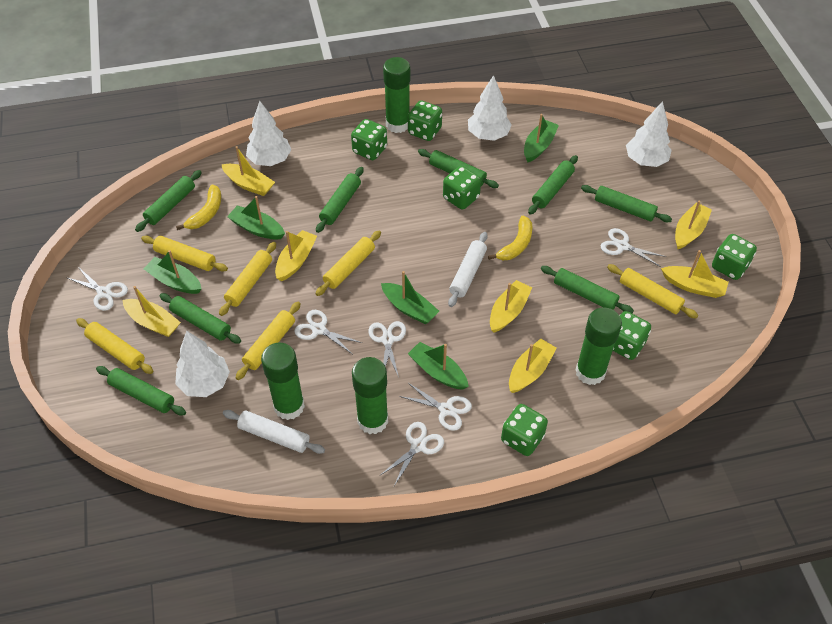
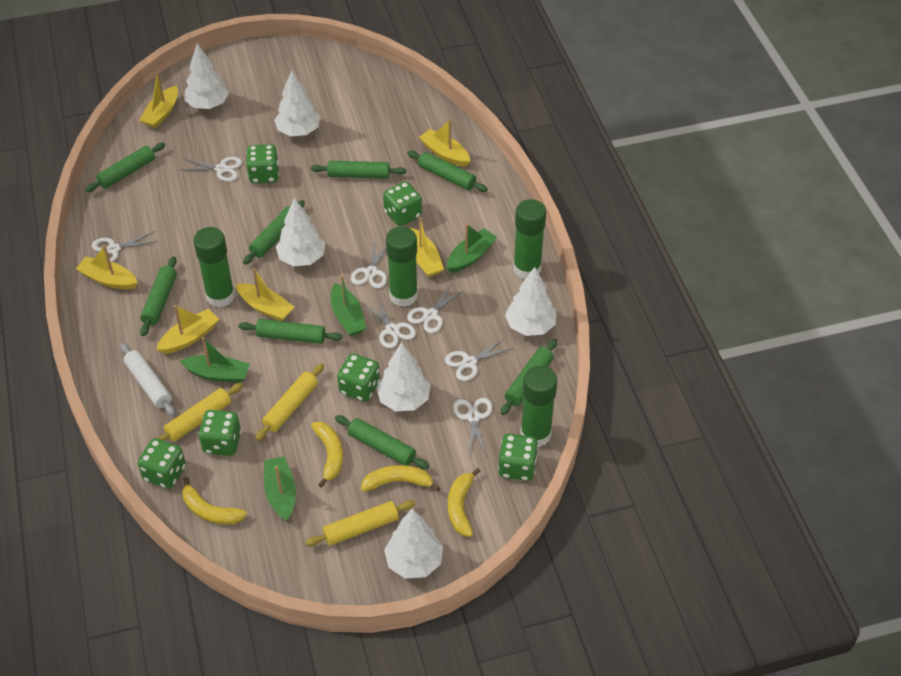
green boat: [144,250,202,294] [227,196,285,240] [381,271,439,324] [408,342,469,390] [524,114,559,163] = 5 -> [180,337,250,383] [264,456,296,521] [331,275,366,336] [447,224,497,273] = 4
white rolling pin: [223,410,325,454] [448,232,488,307] = 2 -> [121,343,175,416] = 1
white scissors: [68,268,128,311] [294,310,362,354] [368,321,406,377] [379,422,444,486] [399,382,472,431] [601,228,667,267] = 6 -> [92,231,159,262] [180,157,242,182] [351,240,387,288] [363,297,416,348] [407,284,465,333] [445,337,514,381] [453,398,492,454] = 7
white tree: [175,331,230,397] [246,101,291,166] [468,75,512,141] [626,101,672,167] = 4 -> [184,44,229,109] [274,70,320,136] [276,198,325,266] [376,342,431,411] [384,508,443,578] [505,267,556,336] = 6
yellow banana: [176,185,221,230] [488,216,533,260] = 2 -> [182,477,247,525] [311,421,343,488] [361,465,440,492] [448,468,481,537] = 4
yellow boat: [122,286,181,337] [221,146,275,196] [275,230,317,281] [490,280,532,332] [509,338,556,393] [661,250,728,298] [675,201,712,249] = 7 -> [76,245,138,290] [139,72,178,128] [156,305,219,354] [236,268,294,321] [410,218,444,277] [419,119,470,167] = 6
yellow rolling pin: [76,318,154,374] [141,235,228,272] [219,242,276,316] [236,302,301,380] [316,231,381,296] [607,264,698,318] = 6 -> [157,383,243,442] [255,363,324,441] [305,500,415,547] = 3

